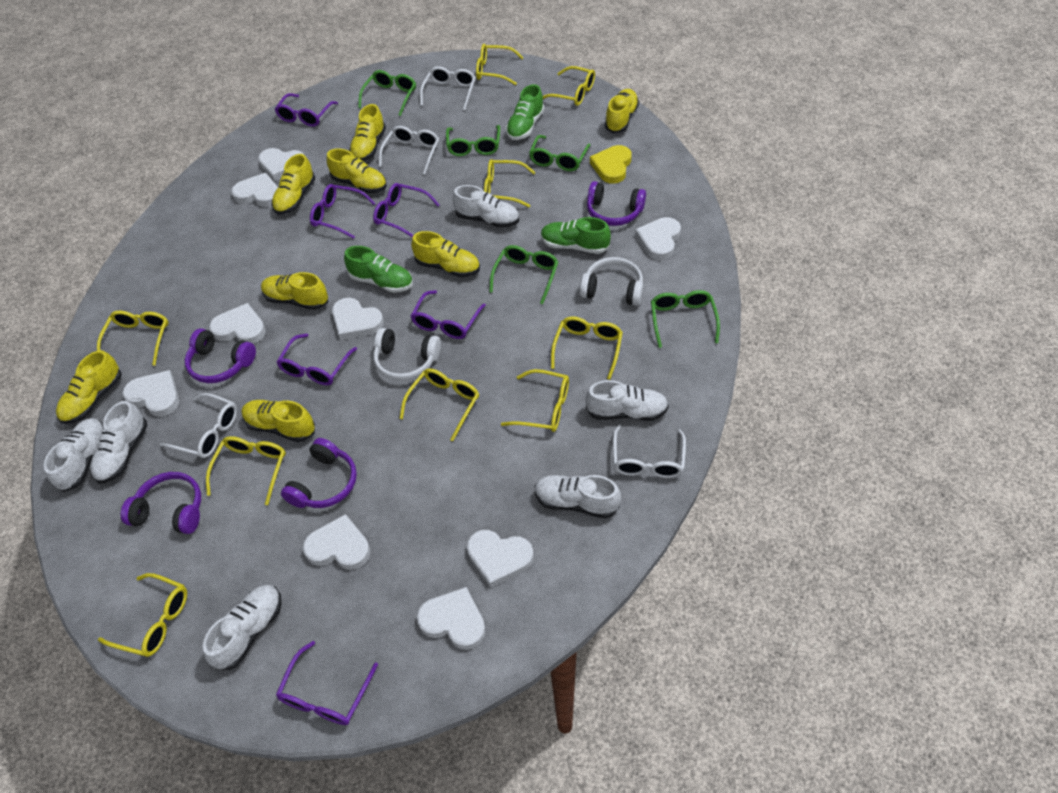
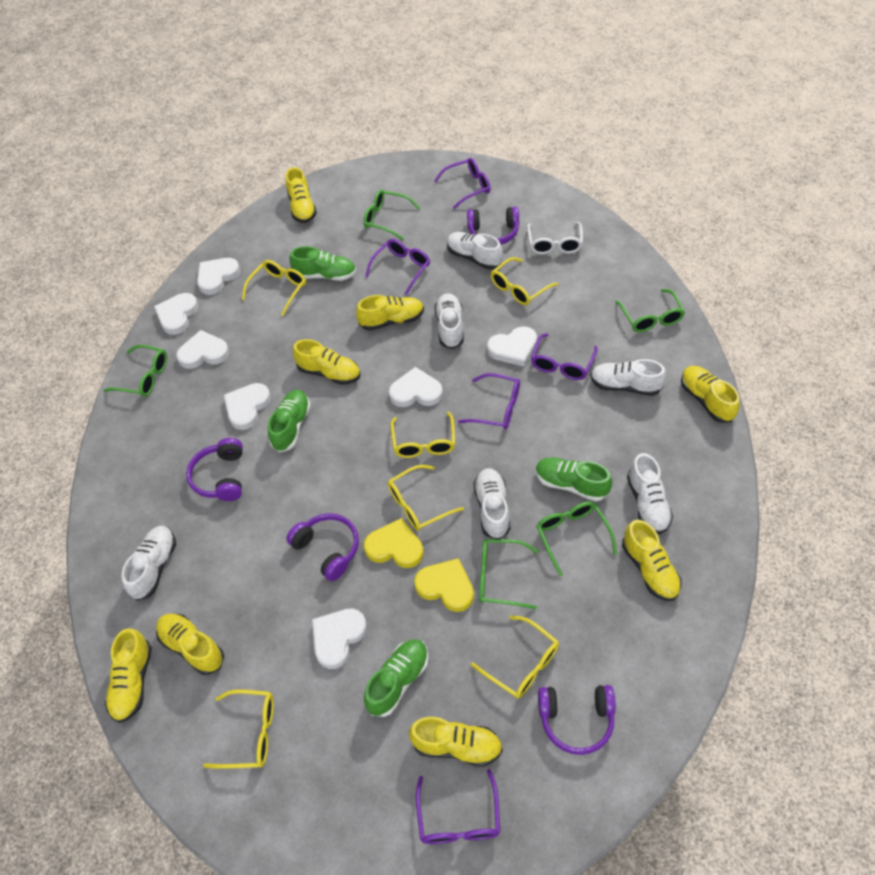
green shoe: [344,246,413,293] [506,84,544,140] [541,217,611,254] = 3 -> [268,390,311,453] [290,246,356,281] [364,639,429,717] [536,457,612,501] = 4
purple glasses: [274,93,338,127] [276,334,357,385] [276,641,378,725] [310,184,376,239] [373,183,439,238] [411,290,486,339] = 6 -> [365,239,430,295] [416,769,500,844] [434,158,491,209] [458,373,520,429] [531,333,598,380] = 5
white glasses: [159,393,237,458] [379,126,439,175] [420,66,476,111] [613,425,686,478] = 4 -> [527,222,583,254] = 1
white headphones: [373,328,441,381] [580,257,643,306] = 2 -> none = 0
white heart: [123,370,179,417] [209,303,266,344] [231,173,278,207] [258,148,304,181] [303,514,370,570] [332,298,384,340] [417,587,486,650] [467,530,534,588] [635,217,681,260] = 9 -> [154,293,199,335] [176,330,230,369] [197,258,240,295] [224,383,271,430] [312,608,367,669] [389,367,443,407] [487,326,537,366] = 7
yellow glasses: [97,311,169,366] [98,573,187,657] [206,436,286,505] [399,368,479,441] [476,44,524,85] [484,159,536,208] [501,369,569,432] [543,66,595,106] [551,316,623,380] = 9 -> [203,689,274,769] [242,260,306,316] [388,465,464,531] [391,412,455,458] [471,616,559,699] [491,257,558,305] = 6
yellow heart: [590,145,632,184] = 1 -> [364,518,424,568] [414,558,474,612] = 2

